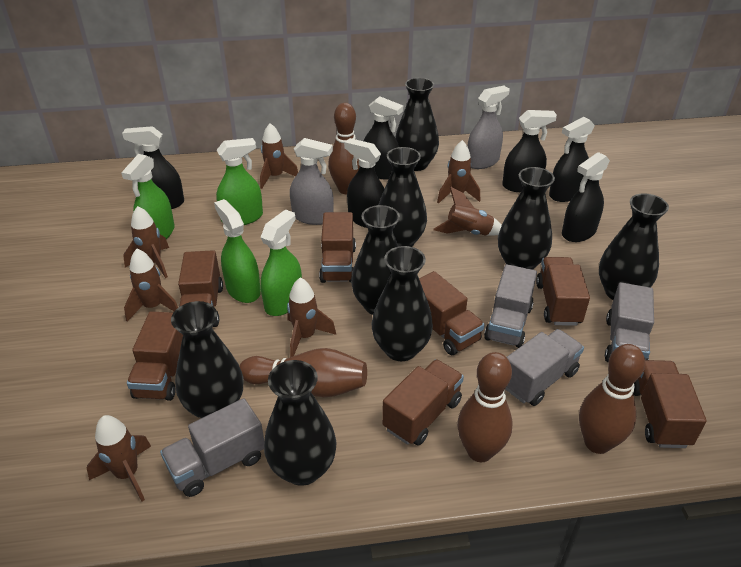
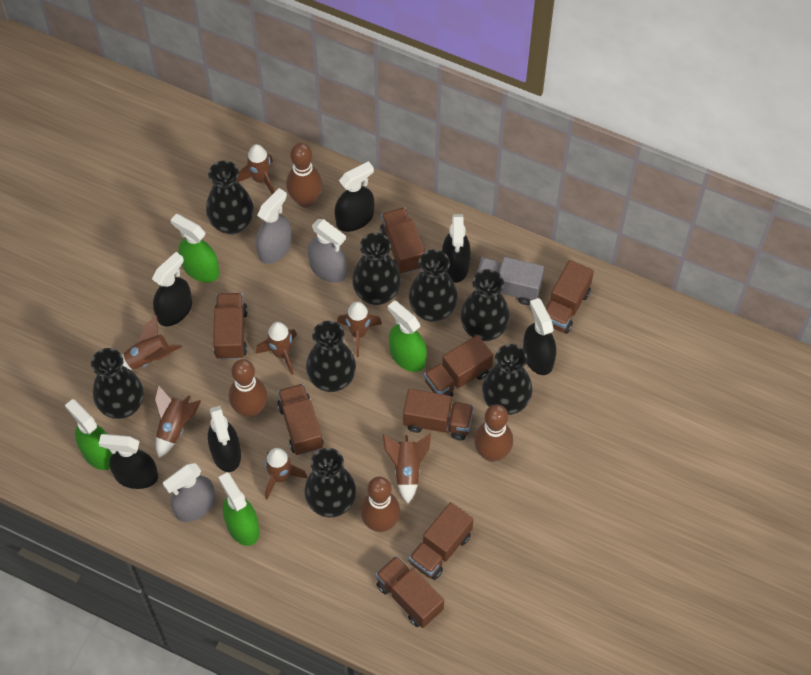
brown truck: [127,311,183,401] [178,250,223,327] [319,212,356,283] [382,359,464,446] [419,271,485,355] [536,257,590,326] [633,360,707,448] = 7 -> [213,293,248,360] [277,383,324,455] [376,556,444,628] [380,207,425,274] [403,389,474,440] [409,502,473,580] [424,335,493,397] [546,260,594,334] = 8
grey spray bottle: [290,138,334,225] [467,86,510,169] = 2 -> [163,463,216,522] [256,188,292,264] [308,219,347,283] = 3
grey truck: [160,398,264,497] [484,264,537,348] [505,329,584,406] [605,282,654,362] = 4 -> [477,257,544,305] = 1

